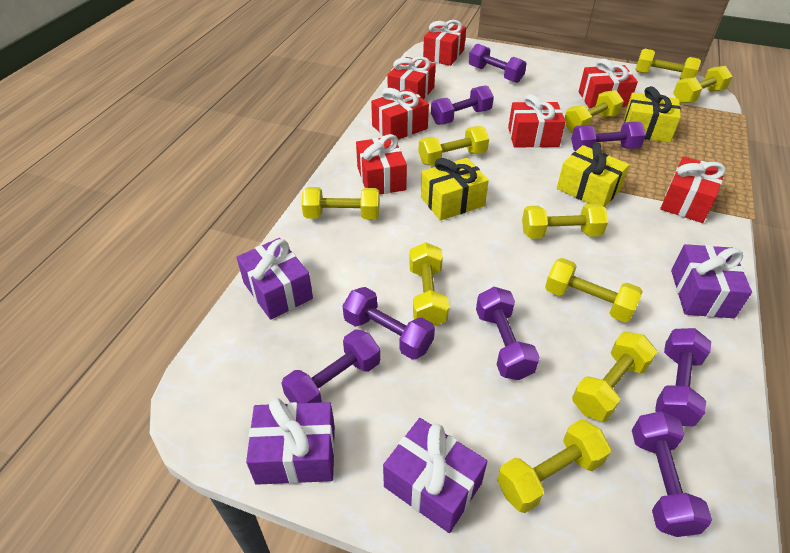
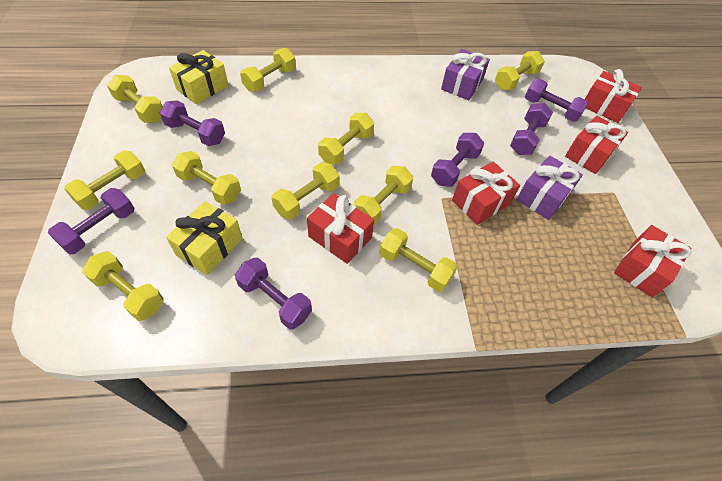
purple dumbbell: [281,329,380,403] [343,287,435,360] [431,85,494,125] [469,43,527,83] [476,287,540,380] [571,122,646,151] [632,411,712,537] [655,328,711,427] = 8 -> [48,188,135,254] [160,100,225,146] [235,258,312,330] [431,133,484,187] [510,103,553,155] [525,79,588,122] = 6
purple gift: [237,238,313,320] [246,398,335,485] [383,418,488,533] [671,244,752,318] = 4 -> [441,49,490,100] [516,156,583,220] = 2
red gift: [356,134,407,195] [371,88,429,140] [388,57,436,99] [423,20,466,66] [508,94,566,148] [579,59,638,109] [660,156,726,223] = 7 -> [307,193,374,264] [452,161,520,225] [565,116,628,174] [585,69,642,123] [614,225,692,297] = 5
yellow gift: [421,158,489,221] [557,142,629,207] [624,86,681,143] = 3 -> [166,201,243,275] [169,50,229,104] = 2

